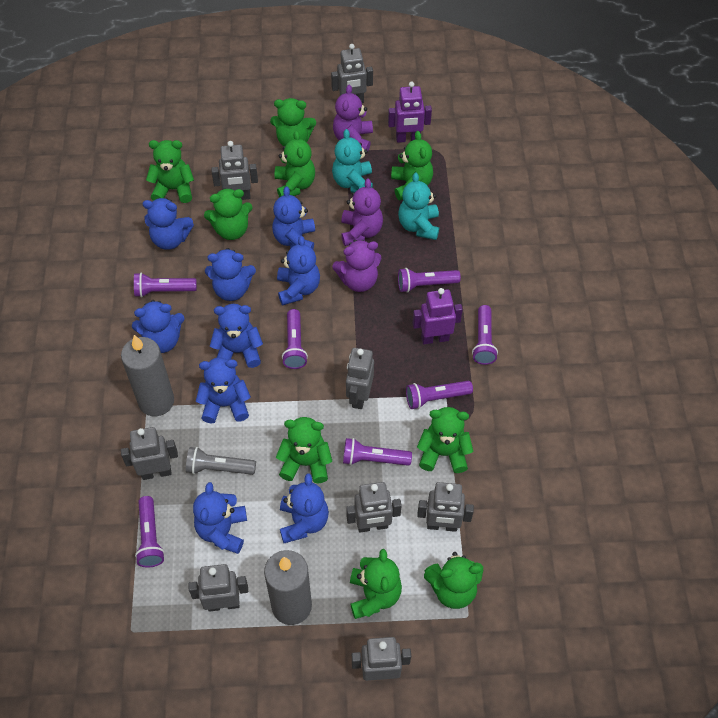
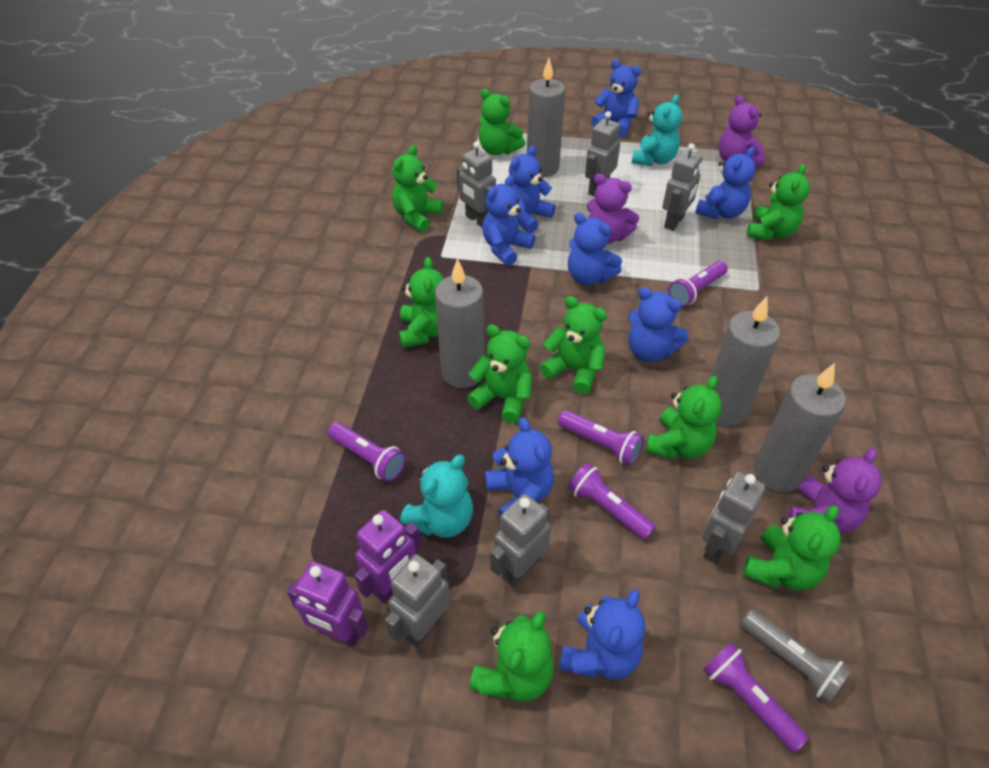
blue teddy bear: [132,300,185,353] [142,198,194,250] [193,482,247,554] [196,357,251,424] [205,248,256,301] [210,304,263,368] [272,186,315,249] [277,236,320,306] [280,473,329,543] = 9 -> [482,175,536,266] [485,417,554,516] [509,146,556,233] [559,589,645,680] [568,212,622,286] [591,59,641,137] [628,287,689,362] [695,147,756,219] = 8
grey candle: [121,335,174,416] [264,550,312,625] = 2 -> [435,258,484,388] [527,58,565,177] [711,296,780,426] [754,363,846,492] = 4
grey robot: [121,427,178,480] [188,564,248,612] [211,141,258,200] [331,44,373,103] [346,348,374,409] [346,482,402,533] [352,637,411,681] [417,482,474,532] = 8 -> [385,554,450,648] [457,141,496,227] [490,494,551,587] [585,111,620,197] [662,143,703,231] [702,471,766,565] = 6
purple flashlight: [134,273,197,297] [135,496,165,568] [282,309,308,369] [343,438,412,466] [398,268,461,293] [406,381,473,409] [472,305,498,365] = 7 -> [327,422,406,482] [558,410,644,466] [568,463,656,540] [668,261,728,307] [703,642,809,752] = 5

